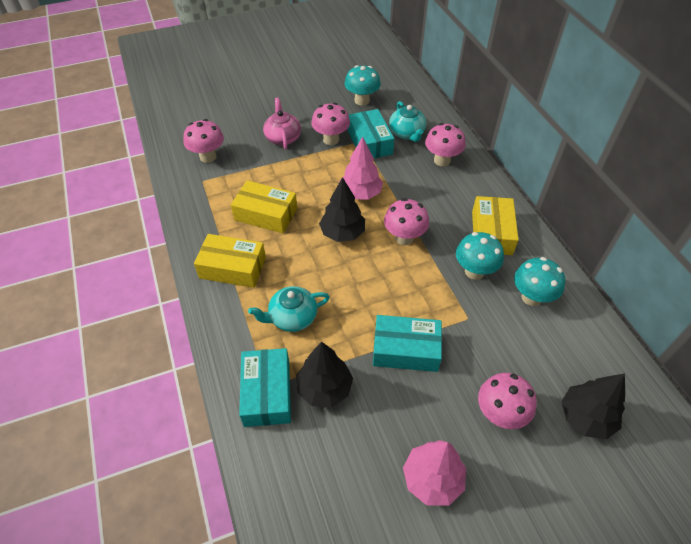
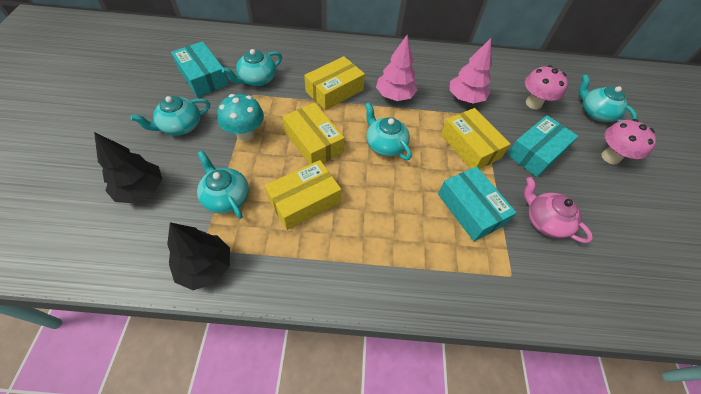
black tree: [296,342,353,407] [319,177,365,242] [561,373,625,439] = 3 -> [94,132,162,203] [167,222,230,290] = 2
pink mushroom: [183,119,224,163] [311,103,350,145] [384,198,429,245] [425,123,466,167] [478,373,537,429] = 5 -> [525,65,568,109] [601,119,656,165] = 2
turquoise mushroom: [345,65,381,106] [456,232,504,280] [514,257,565,306] = 3 -> [217,94,264,141] = 1
turquoise teapot: [248,286,330,332] [389,101,427,142] = 2 -> [130,96,210,136] [197,151,249,219] [222,49,282,86] [365,102,412,160] [579,74,637,122] = 5
yellow box: [194,234,266,288] [231,180,297,234] [472,196,519,255] = 3 -> [265,160,341,230] [283,103,344,165] [304,56,365,110] [441,108,511,169] = 4

